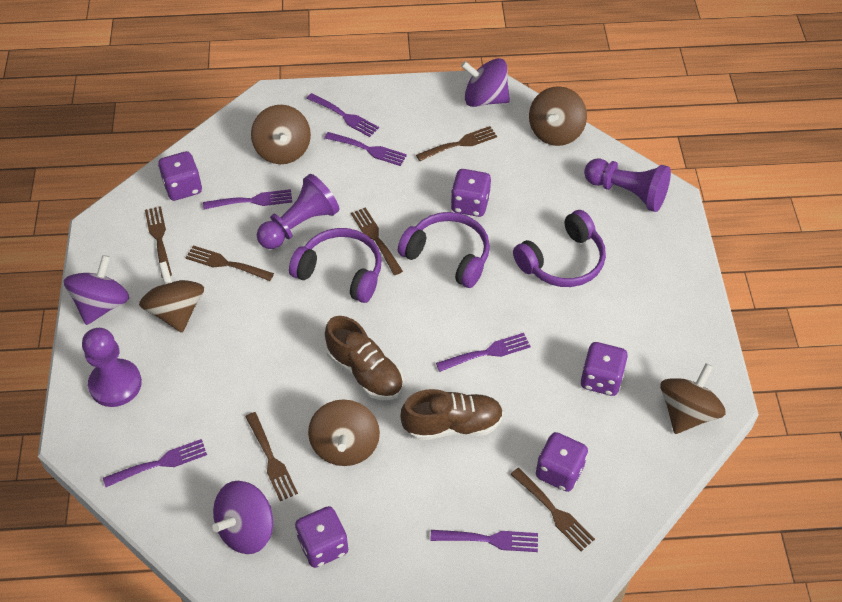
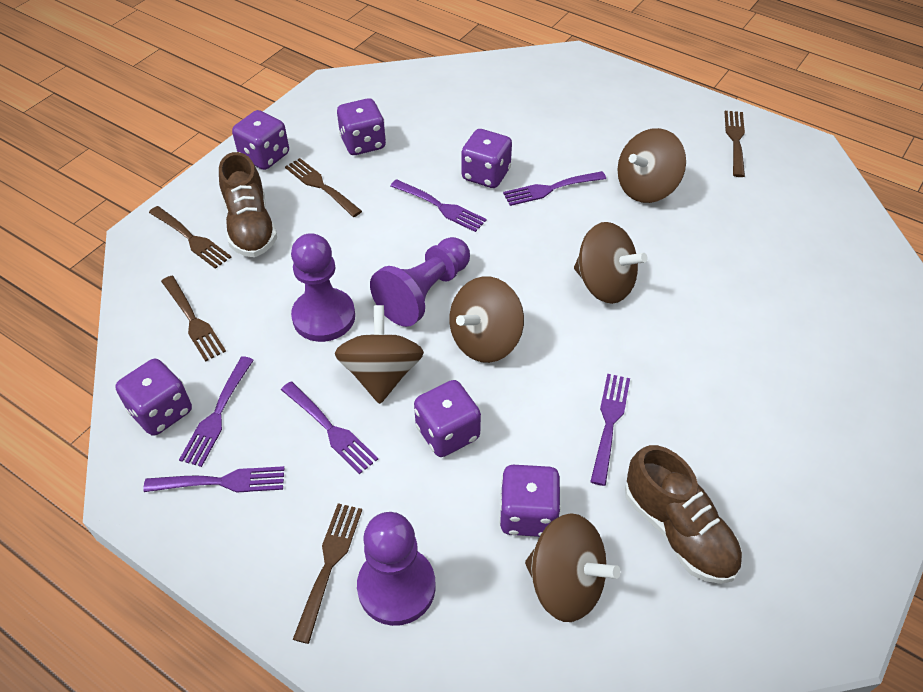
brown fork: [145,206,172,278] [186,246,274,281] [245,412,298,501] [351,207,403,275] [416,126,497,161] [510,468,595,551] = 6 -> [149,206,231,269] [161,276,226,362] [285,158,362,217] [293,503,362,644] [724,111,745,177] = 5
purple dice: [158,151,202,201] [295,506,348,568] [451,169,491,217] [536,432,588,492] [581,342,628,396] = 5 -> [115,359,192,436] [232,110,289,170] [337,98,386,155] [414,380,481,457] [461,129,512,188] [499,465,561,537] = 6
purple headphones: [289,228,381,303] [398,212,490,288] [513,210,606,287] = 3 -> none = 0
purple spinning top: [64,255,129,325] [212,481,273,554] [461,58,510,107] = 3 -> none = 0

